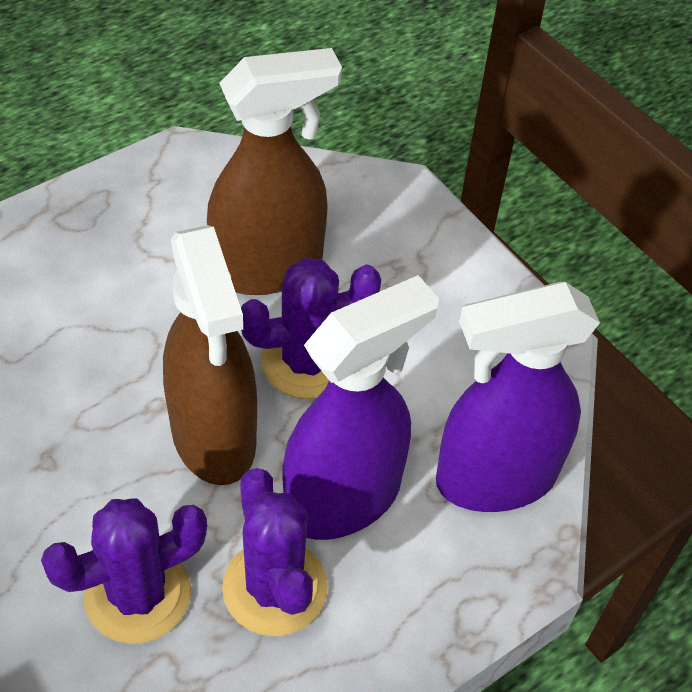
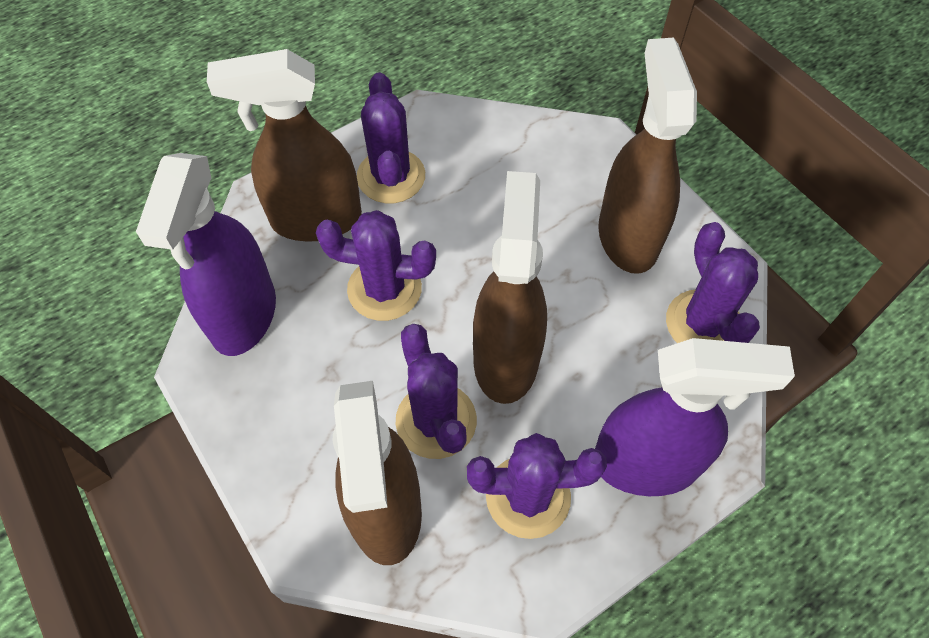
brown spray bottle: [163,225,257,485] [207,48,342,295] = 2 -> [207,49,362,242] [332,381,422,565] [473,171,547,404] [598,38,697,274] = 4
purple cactus: [41,498,207,644] [222,468,328,636] [241,258,381,399] = 3 -> [316,210,436,321] [357,72,425,203] [396,324,477,459] [467,433,607,539] [666,222,760,343] = 5

